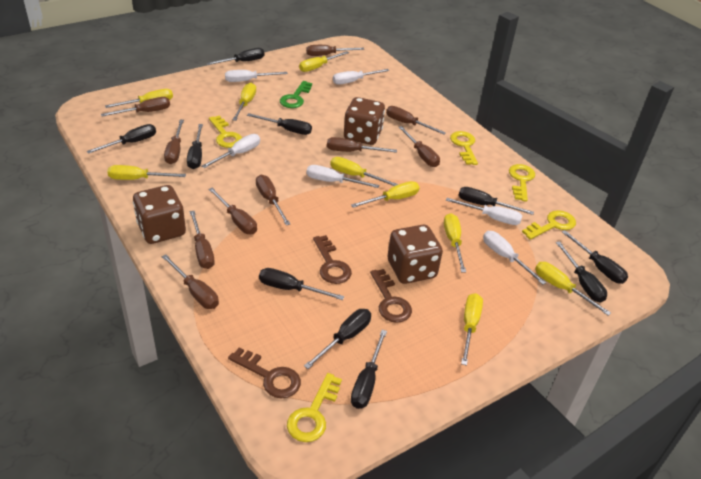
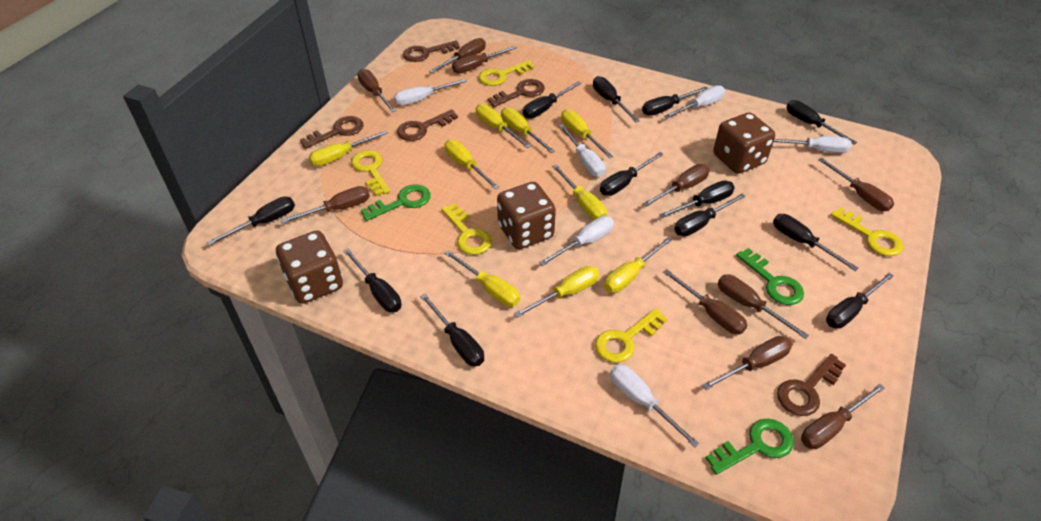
black screwdriver: [86,124,156,154] [187,124,203,169] [207,48,264,65] [247,113,312,135] [259,268,344,300] [304,309,371,369] [351,330,387,409] [458,187,534,215] [556,241,607,303] [562,230,628,284] = 10 -> [207,196,295,246] [343,248,402,312] [420,294,484,367] [523,81,582,118] [593,76,640,122] [600,152,664,196] [642,87,708,116] [659,181,735,218] [674,194,746,236] [773,214,859,271] [786,100,857,145] [826,273,894,329] = 12
brown key: [228,347,301,399] [313,235,352,284] [370,269,412,323] = 3 -> [300,116,363,149] [397,109,458,141] [403,41,460,62] [488,79,545,107] [777,354,846,416] = 5
green key: [280,81,312,108] = 1 -> [361,184,431,221] [706,418,794,475] [736,248,804,305] = 3

